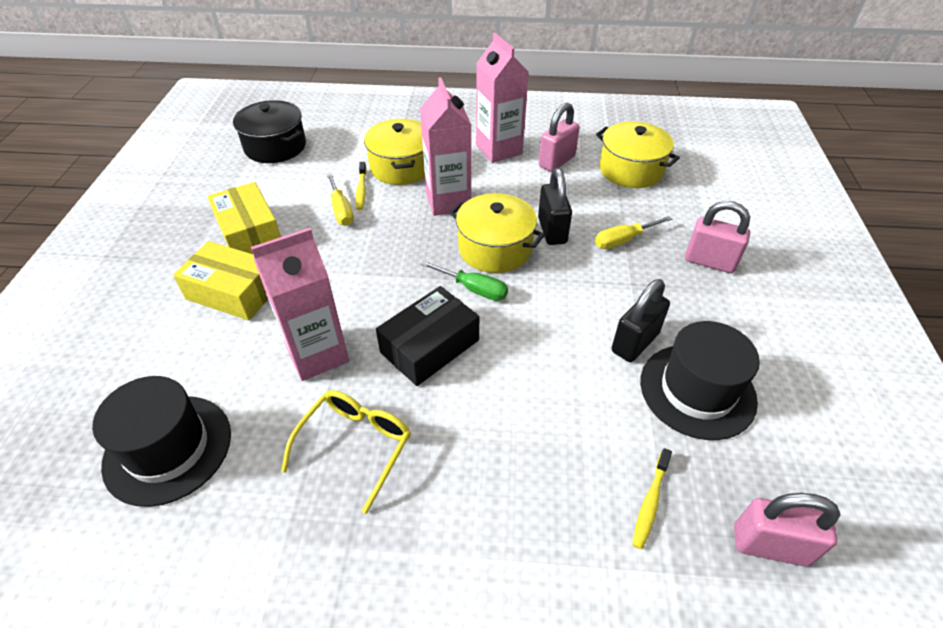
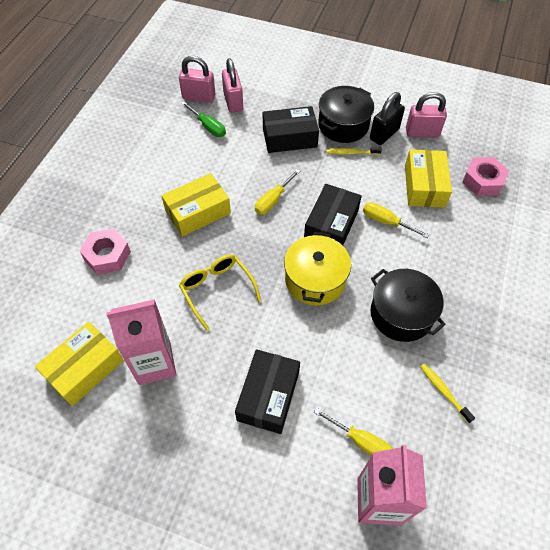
black box: [376,286,479,386] = 1 -> [235,349,300,434] [263,106,319,153] [304,184,362,246] = 3
black hat: [92,376,231,507] [640,321,760,440] = 2 -> none = 0
black padlock: [538,168,572,245] [612,279,670,362] = 2 -> [370,92,405,145] = 1
black pot: [233,100,306,163] = 1 -> [318,86,374,143] [370,269,446,342] = 2
pink carton: [251,228,349,381] [420,77,471,216] [476,33,529,163] = 3 -> [106,299,176,385] [357,445,427,526] = 2
pink nut: none = 0 -> [80,229,131,275] [462,157,509,196] = 2
yellow box: [173,241,268,320] [207,182,281,254] = 2 -> [35,322,124,406] [161,173,231,237] [405,149,452,208] = 3
yellow pot: [364,119,425,185] [449,193,545,273] [596,122,680,188] = 3 -> [284,232,351,306] = 1
yellow screwdriver: [327,173,354,226] [595,216,672,249] = 2 -> [255,169,300,215] [314,408,393,456] [363,202,429,238] = 3

